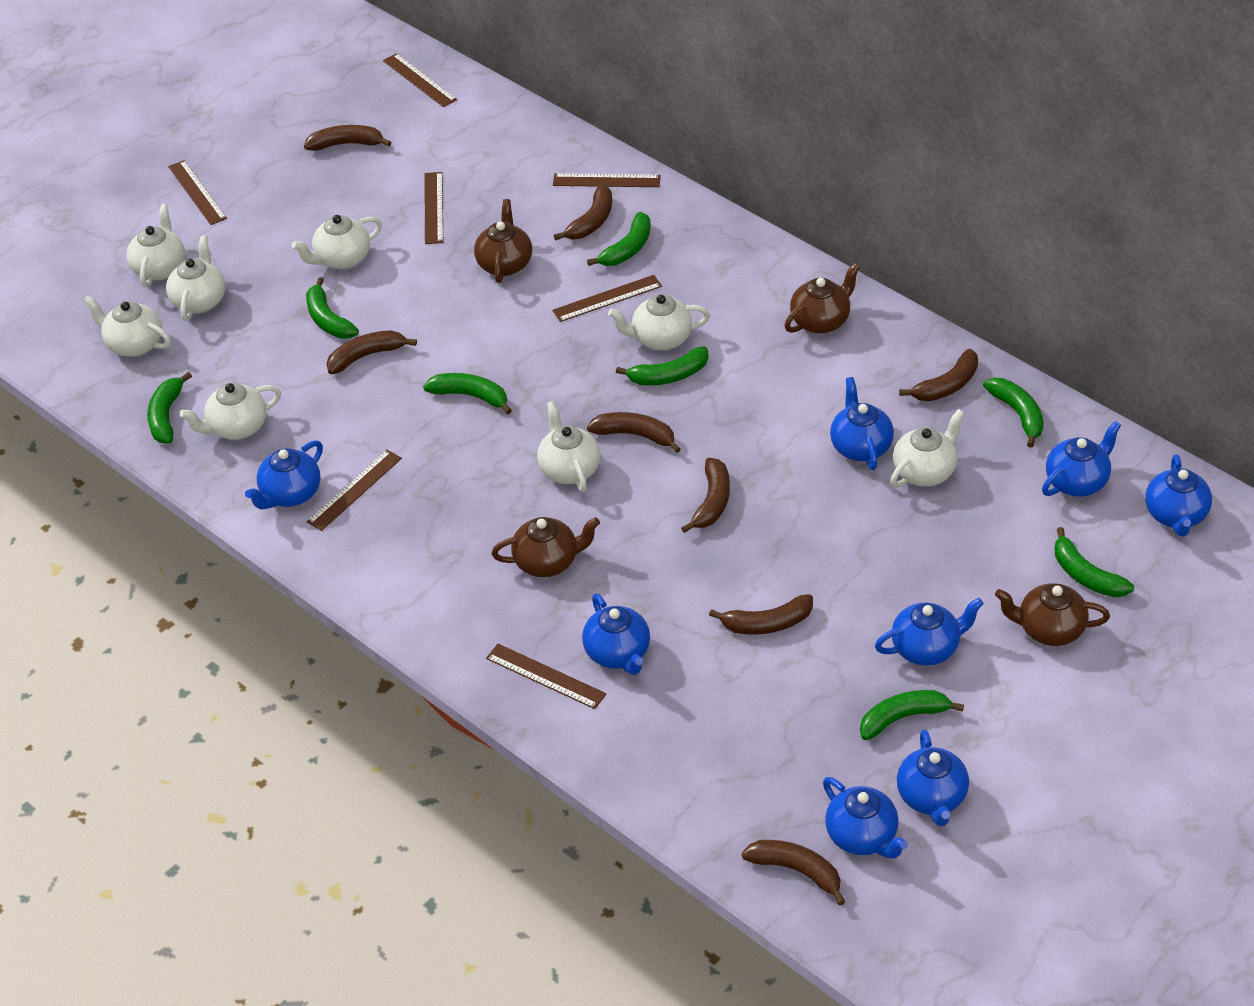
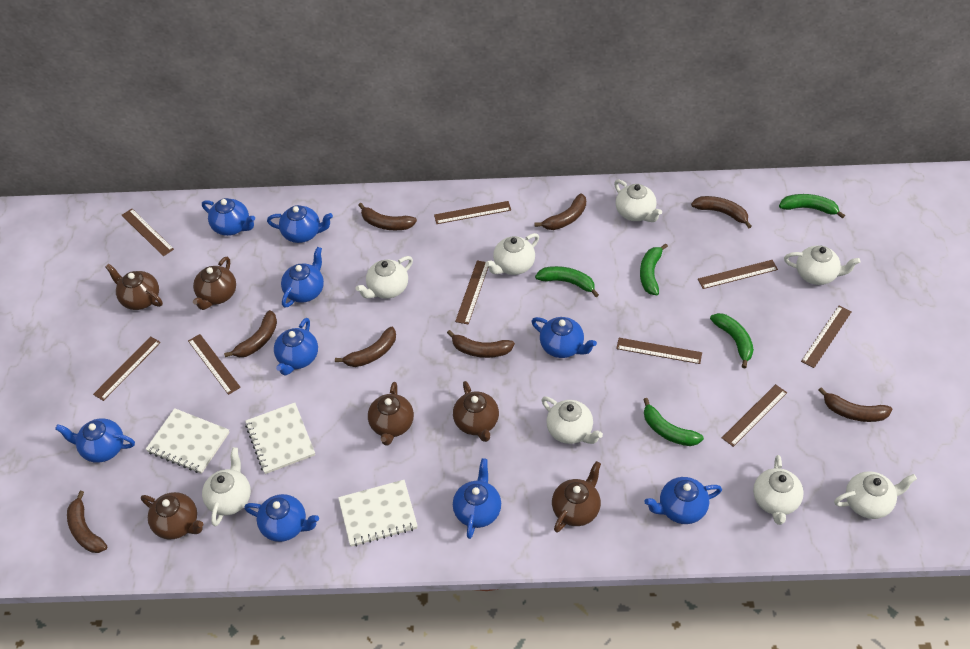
blue teapot: [245,440,323,509] [582,593,650,675] [823,777,908,859] [830,377,894,470] [875,598,984,666] [897,729,969,826] [1042,421,1121,497] [1145,455,1212,536] = 8 -> [55,419,135,463] [202,198,255,236] [244,494,319,542] [267,205,333,243] [274,318,318,376] [281,247,324,308] [453,458,501,539] [531,317,597,358] [644,477,722,524] = 9
brown ruler: [168,160,227,225] [306,450,402,531] [383,53,457,107] [424,172,443,244] [486,644,606,709] [552,275,662,322] [553,173,661,187] = 7 -> [93,336,161,401] [122,209,174,256] [188,334,241,395] [434,201,511,224] [455,260,488,325] [616,338,702,364] [698,260,778,289] [722,384,787,447] [801,306,852,368] = 9
brown teapot: [474,199,532,283] [492,517,600,577] [784,263,860,333] [995,583,1110,646] = 4 -> [105,264,163,310] [141,492,203,540] [193,257,236,310] [368,382,414,446] [453,381,499,442] [552,461,601,533] = 6
green banana: [147,372,192,443] [306,277,359,338] [423,373,512,415] [587,212,651,266] [616,347,709,386] [860,690,964,740] [983,377,1044,448] [1055,527,1134,597] = 8 -> [535,266,599,297] [640,243,668,295] [643,398,704,446] [710,313,754,368] [779,194,845,219] = 5
white notebook: none = 0 -> [145,408,230,474] [245,403,315,474] [338,480,418,547] = 3

